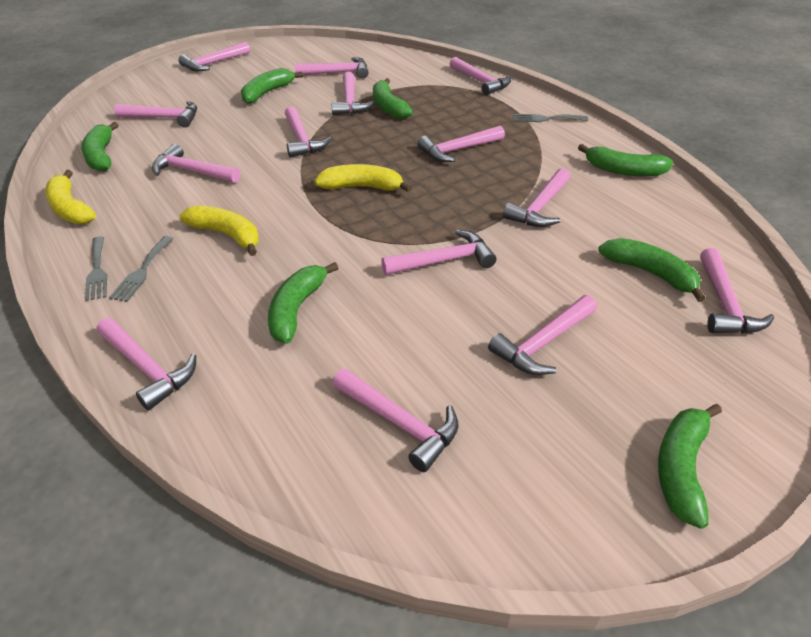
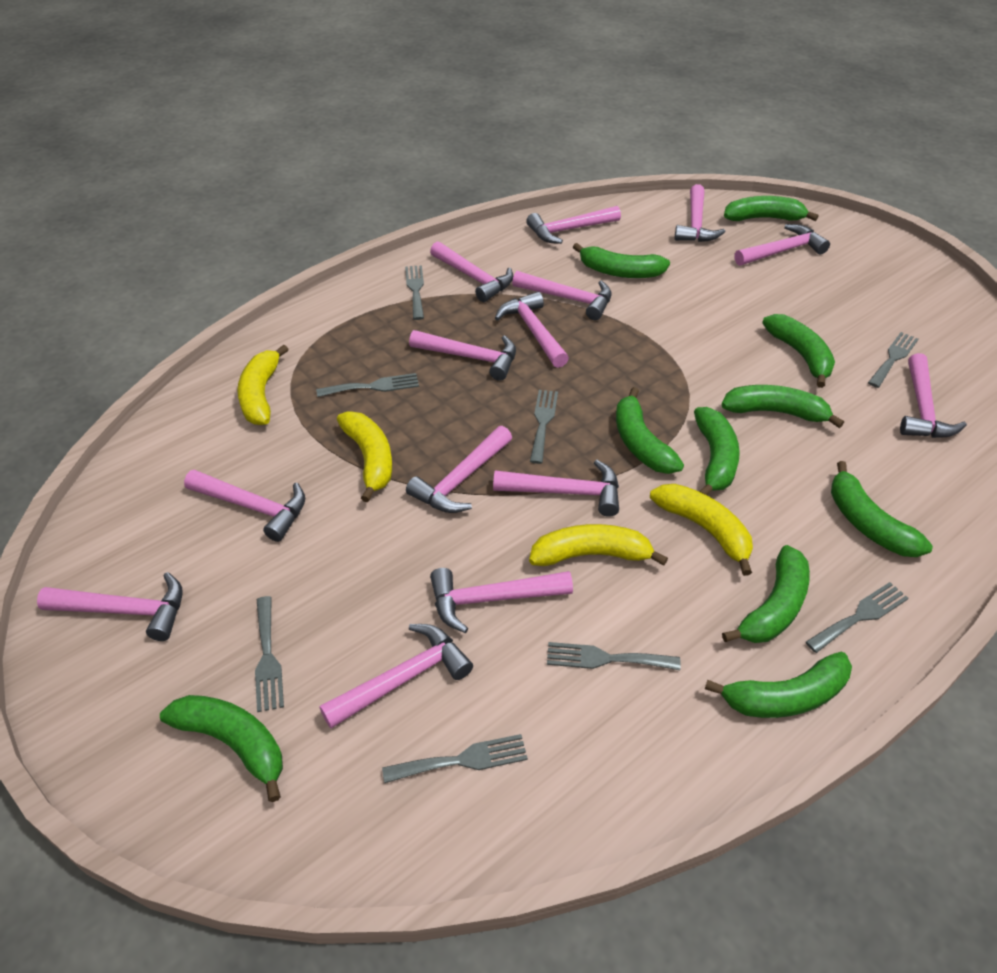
green banana: [81,122,119,171] [241,68,303,104] [268,262,338,344] [373,78,413,119] [578,144,673,176] [598,238,706,302] [658,404,722,529] = 7 -> [160,695,283,802] [573,243,670,278] [616,387,684,474] [694,407,740,495] [705,652,852,718] [722,385,844,428] [722,545,810,643] [724,196,819,221] [762,314,835,388] [831,461,933,557] = 10
grey fork: [85,236,107,301] [109,236,173,302] [513,114,588,122] = 3 -> [255,596,284,712] [316,373,419,397] [382,734,528,783] [405,265,424,320] [530,390,558,464] [547,642,681,670] [806,582,909,653] [868,332,918,388] = 8
yellow banana: [45,170,96,224] [179,205,259,256] [314,164,412,192] = 3 -> [237,345,289,425] [337,411,392,502] [529,524,668,566] [650,484,753,576] = 4

